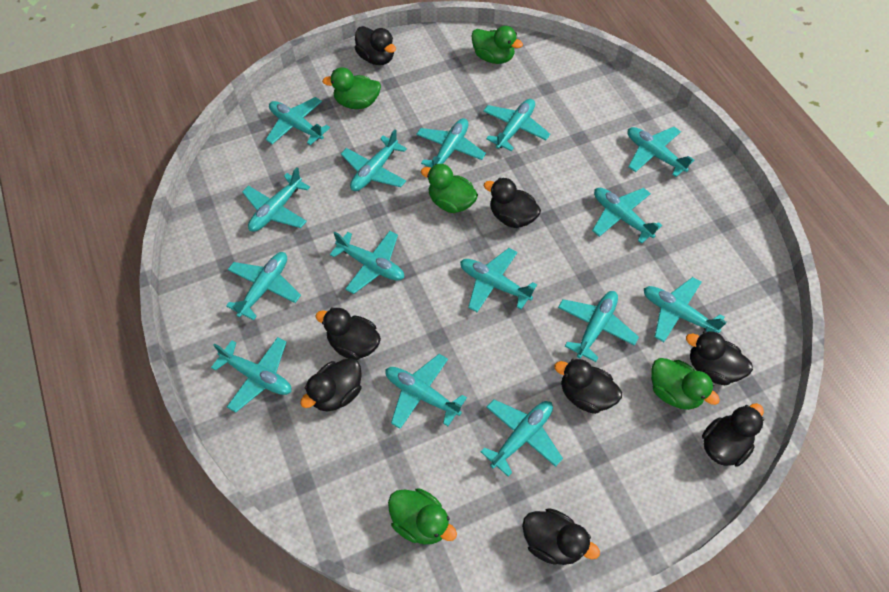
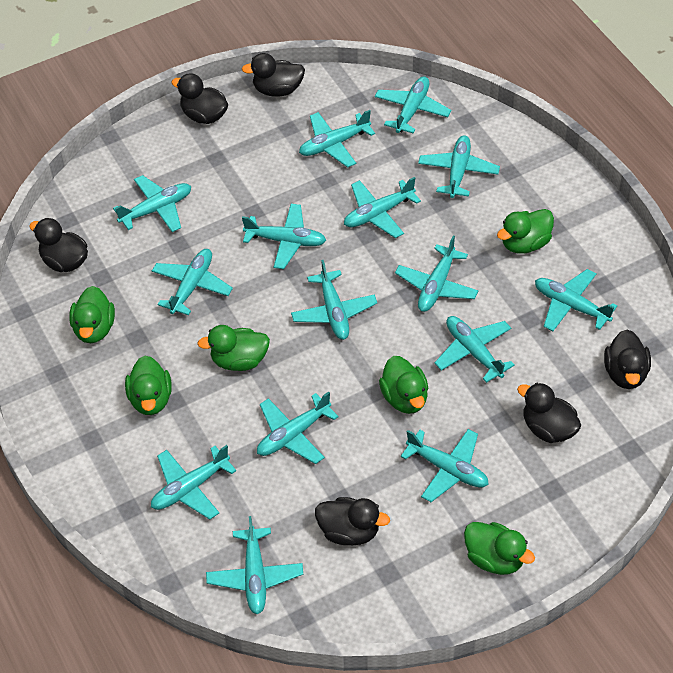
black duck: [300,358,362,412] [315,307,381,360] [355,26,396,65] [484,178,541,228] [522,508,600,565] [554,359,622,414] [686,331,753,385] [702,403,764,466] = 8 -> [29,218,88,272] [171,73,228,124] [242,53,305,97] [315,497,390,545] [517,382,581,443] [604,330,651,389] = 6
green duck: [322,67,381,109] [388,488,457,544] [421,164,478,213] [471,26,523,64] [651,358,720,410] = 5 -> [69,286,115,343] [125,356,172,415] [197,325,270,371] [379,356,428,414] [464,522,535,575] [497,209,554,254] = 6

